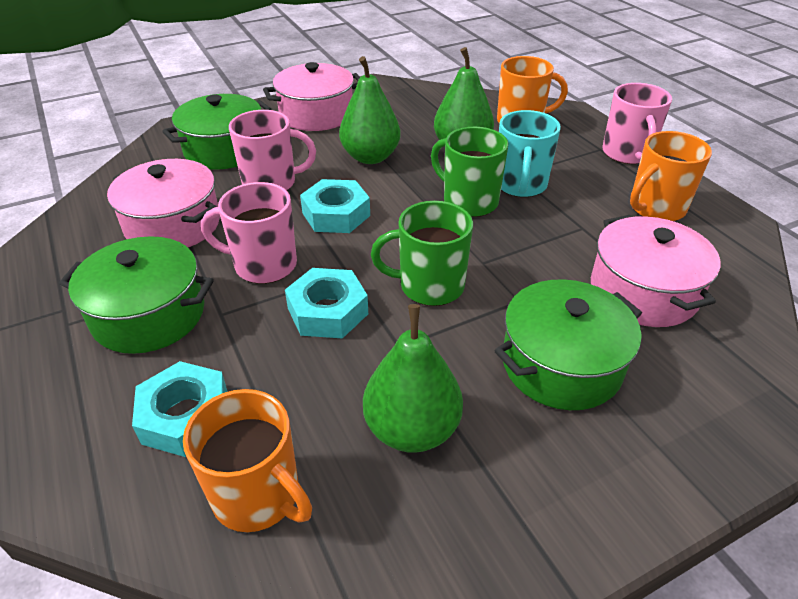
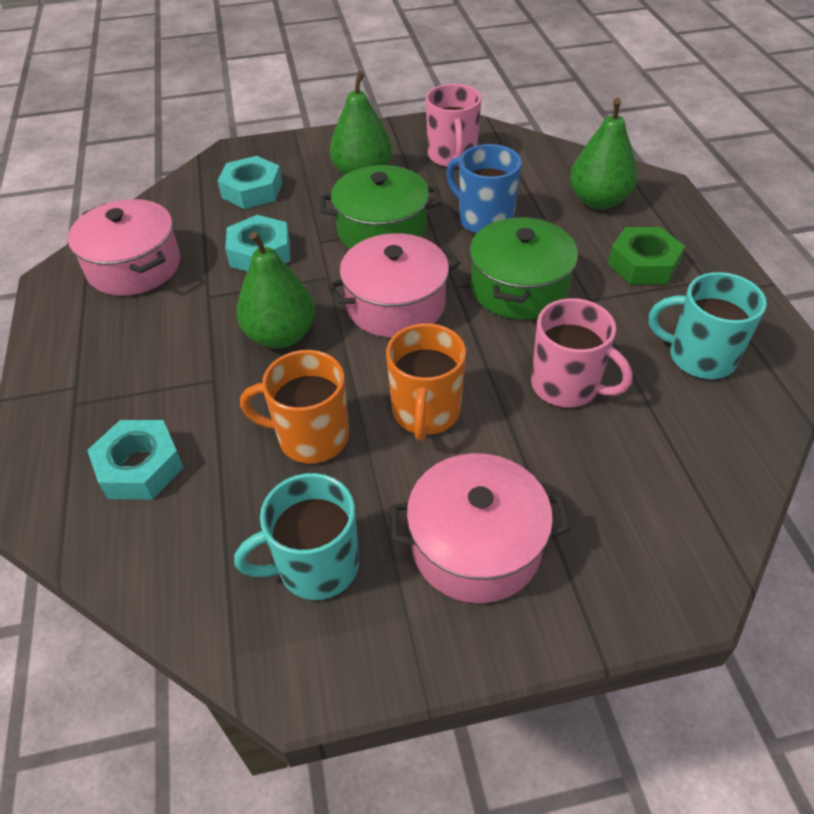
blue mug: none = 0 -> [446,144,522,234] = 1
green mug: [371,201,473,306] [431,127,508,217] = 2 -> none = 0
green nut: none = 0 -> [608,227,685,285] = 1
green pot: [59,236,214,354] [162,94,271,169] [494,279,642,410] = 3 -> [320,165,442,249] [470,216,578,320] = 2
orange mug: [183,389,312,532] [497,56,568,123] [630,131,712,221] = 3 -> [240,350,349,464] [386,323,466,441] = 2
pink mug: [201,182,297,284] [229,110,316,190] [602,83,672,164] = 3 -> [426,84,482,168] [531,298,633,408] = 2
turquoise mug: [499,110,561,197] = 1 -> [234,473,359,600] [649,272,767,380] = 2

